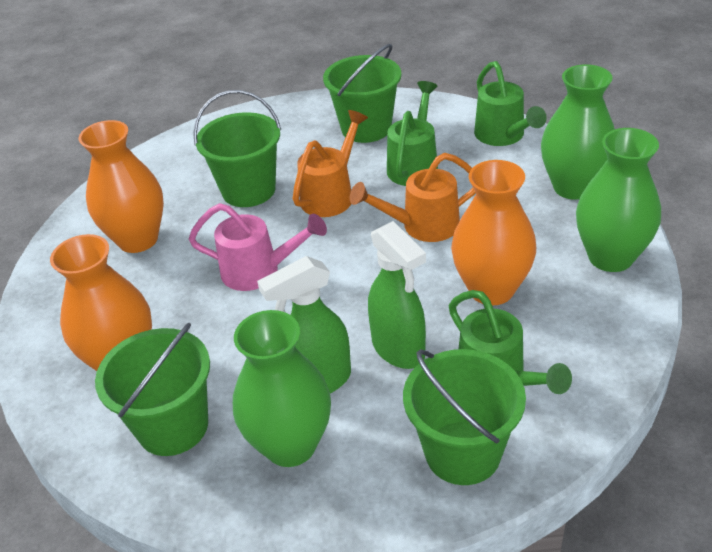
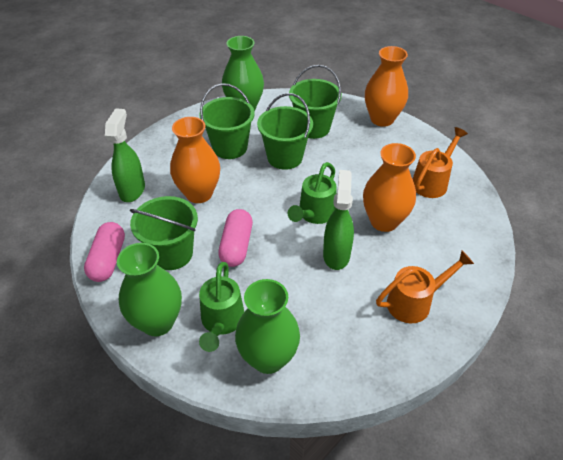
green watering can: [387,81,438,186] [449,290,572,394] [474,61,547,146] = 3 -> [199,262,244,352] [288,162,336,224] = 2
pink capsule: none = 0 -> [84,222,125,282] [218,209,253,267] = 2
pink watering can: [189,203,327,291] = 1 -> none = 0

